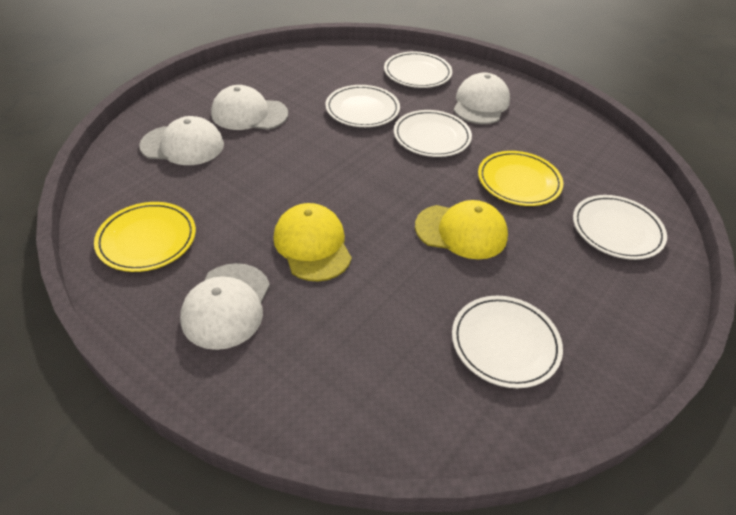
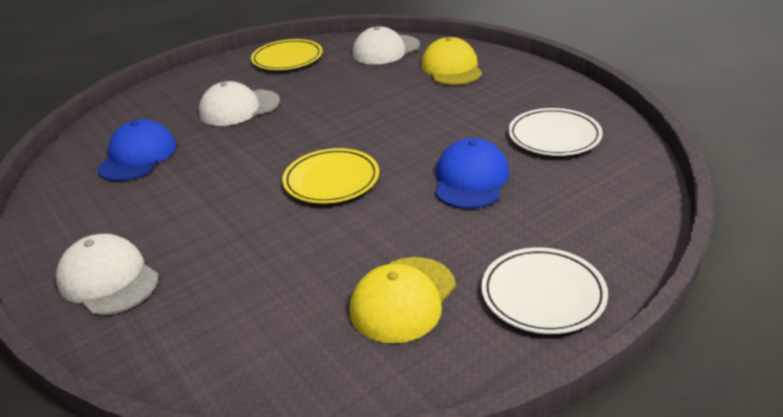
blue cap: none = 0 -> [97,119,176,181] [435,138,509,209] = 2
white cap: [139,116,224,165] [180,263,270,350] [211,85,288,130] [454,73,510,124] = 4 -> [56,234,159,315] [199,81,280,126] [352,26,420,65] = 3
white plate: [325,85,400,127] [384,52,452,88] [394,110,472,157] [452,296,563,388] [573,195,667,260] = 5 -> [481,247,608,334] [508,108,603,156] = 2

